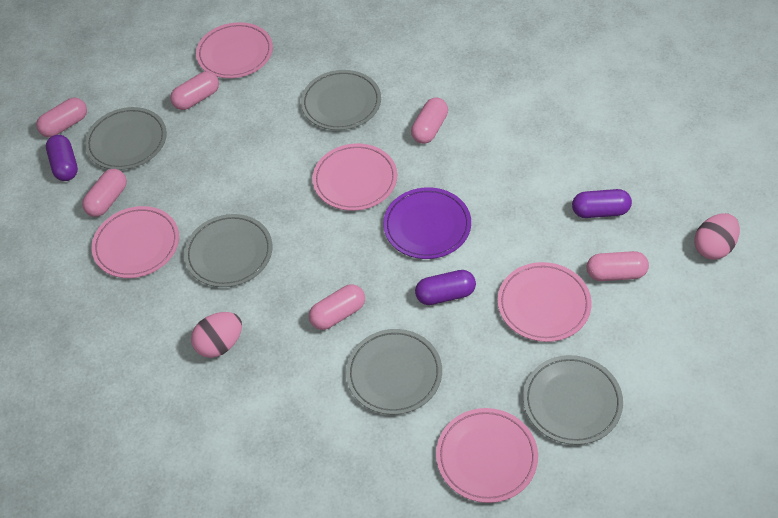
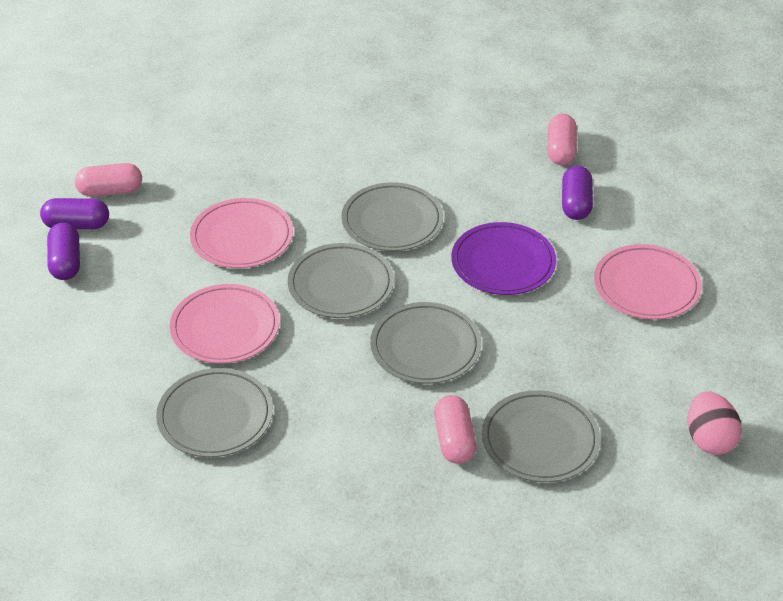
pink capsule: [36,98,87,137] [82,169,127,217] [170,71,219,110] [309,284,365,330] [411,98,448,144] [587,251,649,281] = 6 -> [75,163,142,197] [434,395,476,464] [547,114,577,165] = 3
pink egg: [191,312,242,358] [694,213,740,259] = 2 -> [688,392,742,455] = 1
pink plate: [92,206,179,278] [196,22,273,78] [312,144,397,211] [436,408,538,503] [498,262,592,342] = 5 -> [170,284,280,364] [190,198,293,268] [594,244,701,320] = 3

